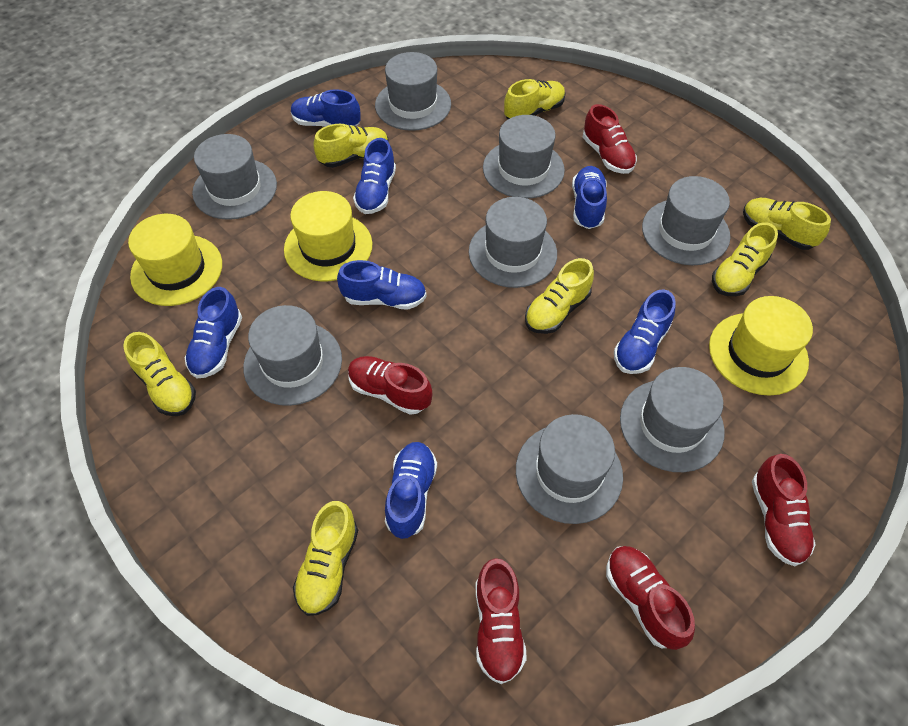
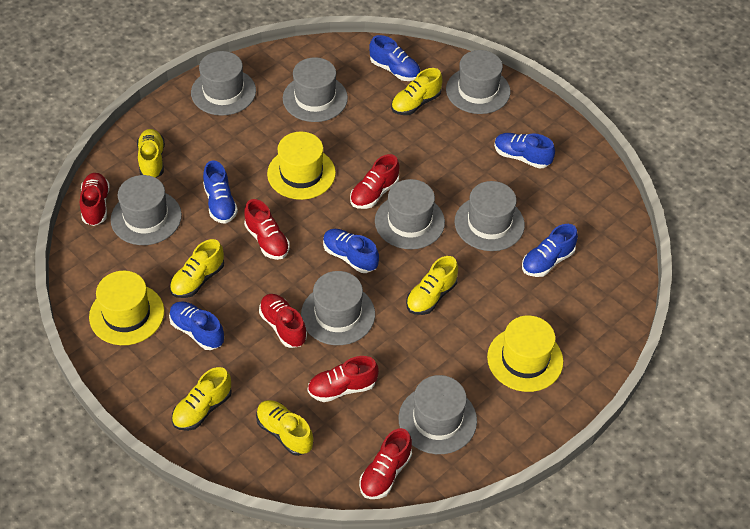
blue shoe: [185,287,242,378] [291,89,361,127] [337,260,427,310] [353,138,396,214] [385,442,437,539] [572,166,607,229] [614,289,676,374] = 7 -> [169,301,224,350] [203,161,238,224] [323,229,379,273] [369,35,420,81] [494,133,555,169] [522,224,578,277] = 6
red shoe: [348,356,432,415] [476,558,527,684] [583,104,637,174] [606,546,695,650] [752,454,816,566] = 5 -> [80,173,110,226] [244,199,290,260] [259,294,307,348] [307,356,379,402] [350,154,400,209] [359,428,412,499] = 6
yellow shoe: [123,332,196,416] [293,501,358,616] [314,124,389,168] [504,79,565,119] [525,258,594,334] [712,222,778,296] [743,198,831,250] = 7 -> [137,129,165,178] [170,239,224,298] [172,367,232,431] [256,400,313,456] [391,68,443,115] [406,256,458,315] = 6

